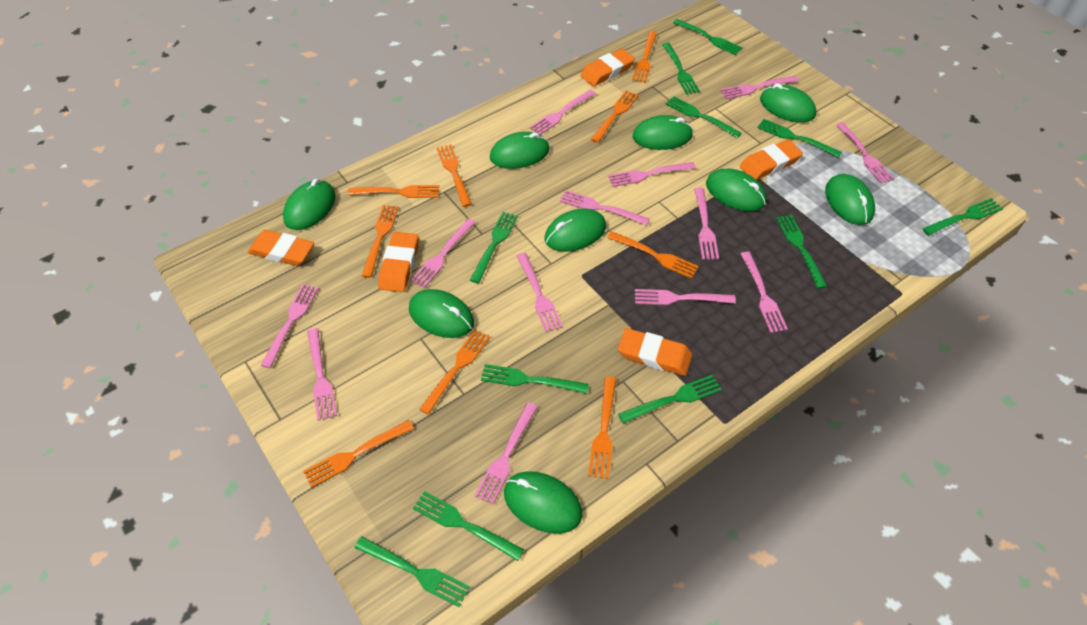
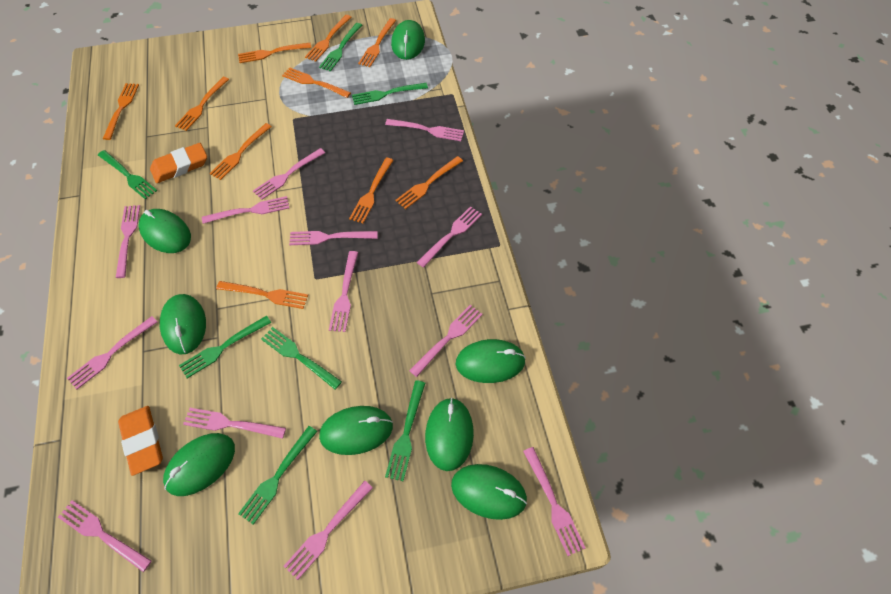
green fork: [355,536,470,607] [413,491,524,561] [470,212,518,283] [481,364,589,394] [618,375,722,424] [662,43,700,95] [666,96,742,138] [673,19,742,55] [757,119,842,158] [776,215,827,289] [922,198,1003,235] = 11 -> [98,150,157,199] [179,316,271,378] [238,426,318,525] [261,327,342,389] [319,23,362,72] [352,83,428,105] [385,380,425,481] = 7
green mouse: [283,179,336,230] [409,289,474,338] [490,132,550,169] [504,471,583,534] [544,209,606,252] [633,115,693,150] [706,169,766,211] [760,83,816,123] [825,174,875,225] = 9 -> [139,209,191,253] [160,294,206,355] [163,433,235,496] [319,406,393,455] [391,20,425,60] [425,398,474,471] [451,464,527,520] [456,339,526,383] = 8
orange eraser: [247,230,314,266] [378,232,419,292] [581,48,635,87] [618,328,692,376] [740,139,803,180] = 5 -> [118,406,163,476] [150,143,207,183] = 2
orange fork: [303,420,414,488] [348,185,439,198] [362,205,399,278] [419,330,490,415] [437,144,472,207] [588,377,616,479] [591,91,639,143] [607,231,699,279] [632,32,657,83] = 9 -> [103,83,139,140] [175,77,229,131] [210,123,272,180] [216,281,308,309] [238,43,312,63] [282,67,351,98] [305,15,352,62] [349,158,394,223] [358,18,396,67] [395,156,463,209] = 10

